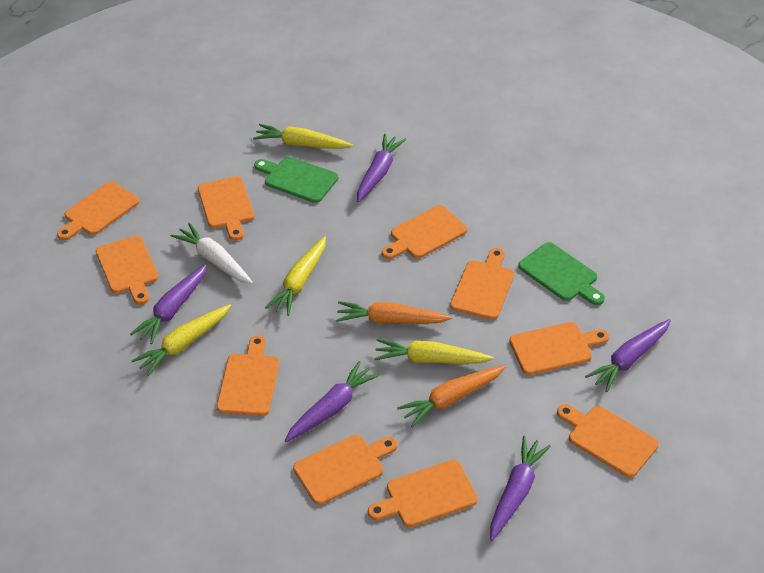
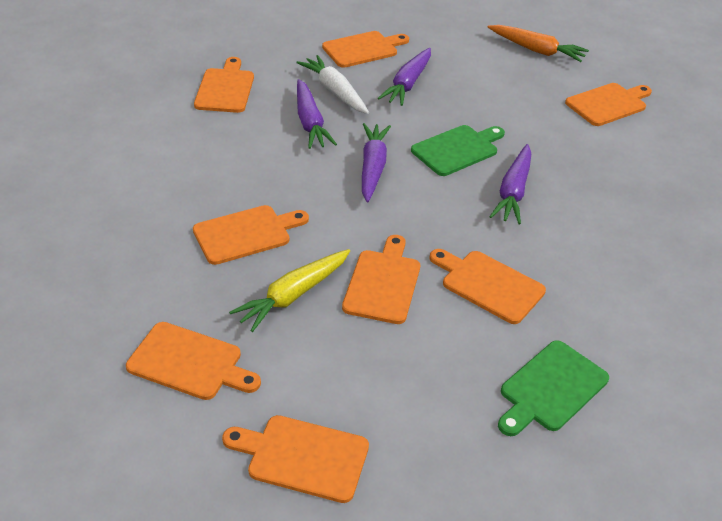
orange carrot: [336,301,452,324] [397,365,506,428] = 2 -> [487,25,589,62] = 1
orange cutting board: [57,181,140,241] [96,236,159,305] [198,176,254,241] [217,335,279,416] [293,435,397,505] [368,460,478,527] [382,205,467,259] [450,248,514,320] [510,322,609,375] [557,404,659,478] = 10 -> [126,322,261,400] [193,205,309,265] [194,57,254,113] [222,415,369,503] [322,31,409,68] [342,235,420,324] [430,249,546,324] [565,83,652,126] = 8
purple carrot: [130,264,207,344] [285,361,380,442] [357,134,406,202] [490,436,551,541] [585,319,671,392] = 5 -> [297,79,337,149] [362,123,391,202] [377,48,431,106] [489,144,531,224] = 4
yellow carrot: [131,304,231,376] [253,124,353,149] [265,236,326,316] [374,339,493,364] = 4 -> [229,249,350,332] = 1

